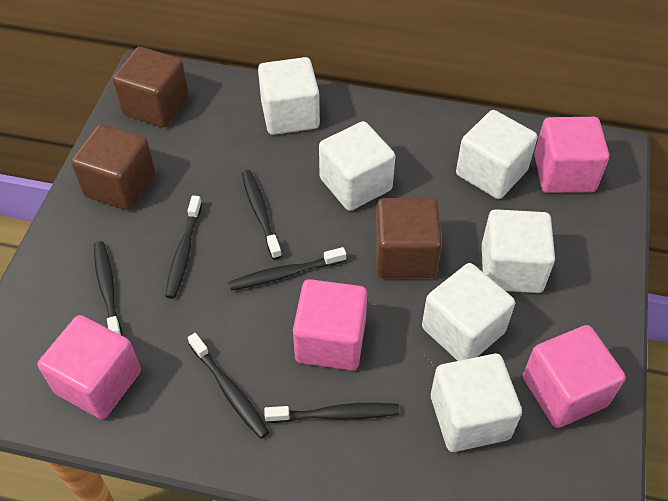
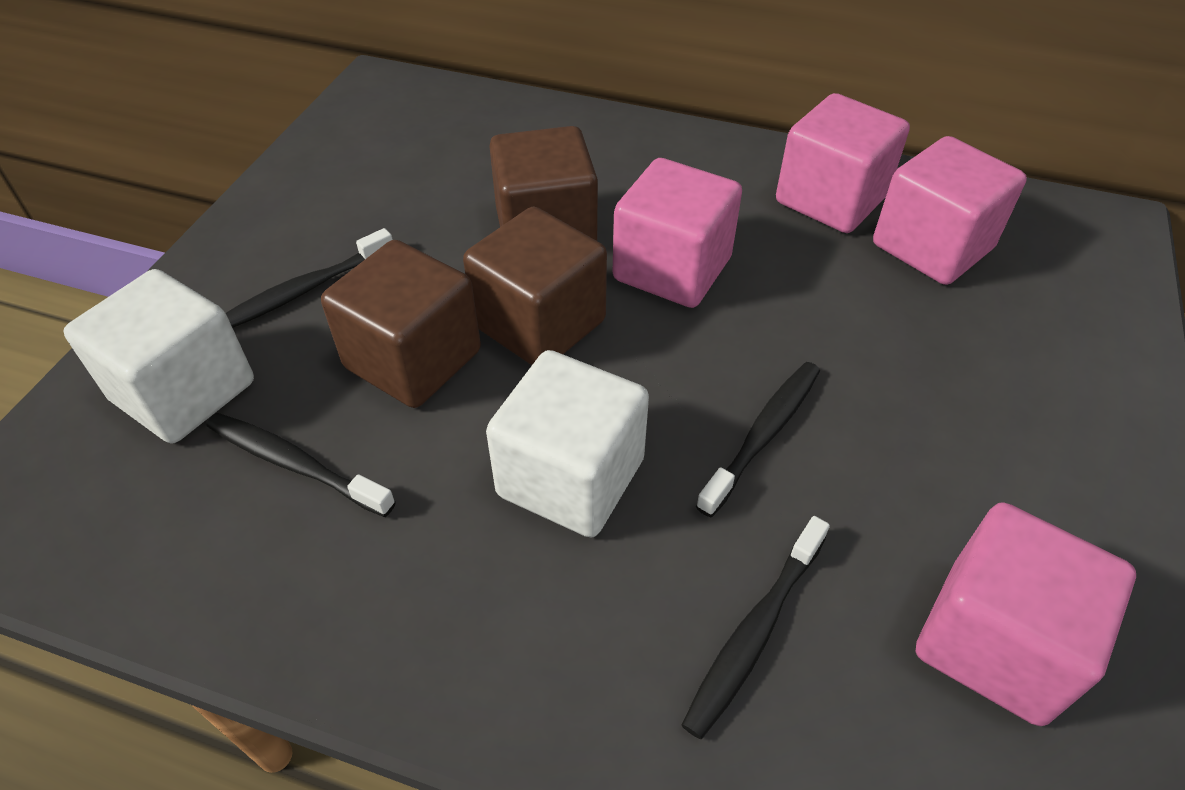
black toothbrush: [94,241,122,336] [165,195,202,299] [188,333,269,439] [229,247,346,290] [242,170,282,260] [264,403,399,423] = 6 -> [206,413,396,517] [226,228,393,328] [682,516,830,739] [696,362,820,517] = 4
white cube: [258,57,320,135] [319,121,395,211] [422,263,515,361] [431,353,522,452] [456,110,538,199] [482,209,555,293] = 6 -> [63,269,254,443] [486,350,649,538] = 2

